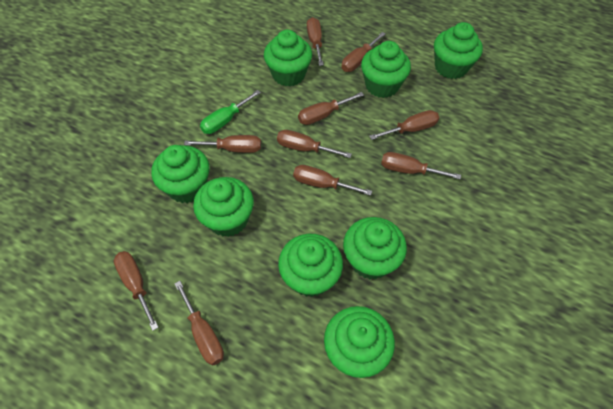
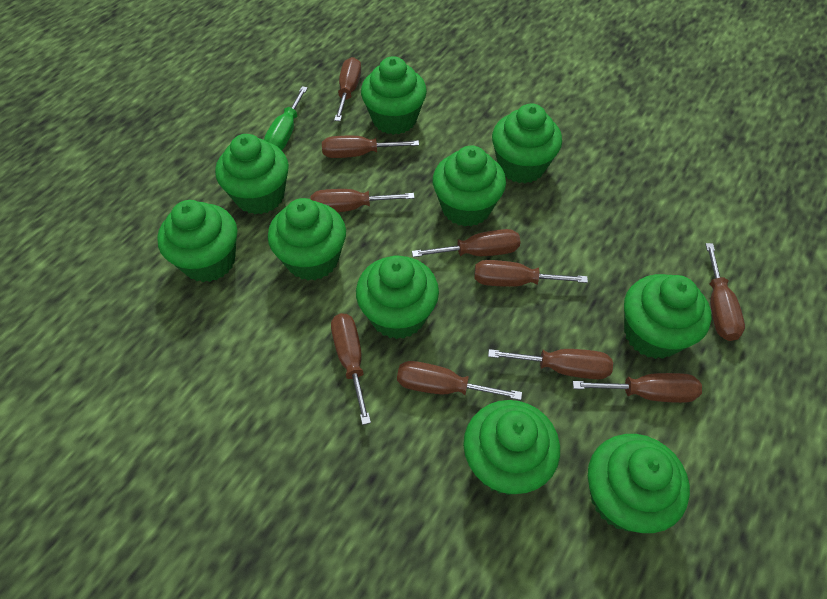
green cupcake: [151,145,210,203] [193,177,254,237] [264,30,312,87] [278,233,343,297] [324,306,395,378] [343,217,407,279] [361,41,411,98] [434,22,483,79] = 8 -> [157,200,237,282] [215,134,289,214] [268,198,346,280] [356,255,439,339] [361,56,427,135] [433,146,506,227] [463,400,560,495] [492,104,562,183] [588,434,690,533] [624,274,712,359] = 10

